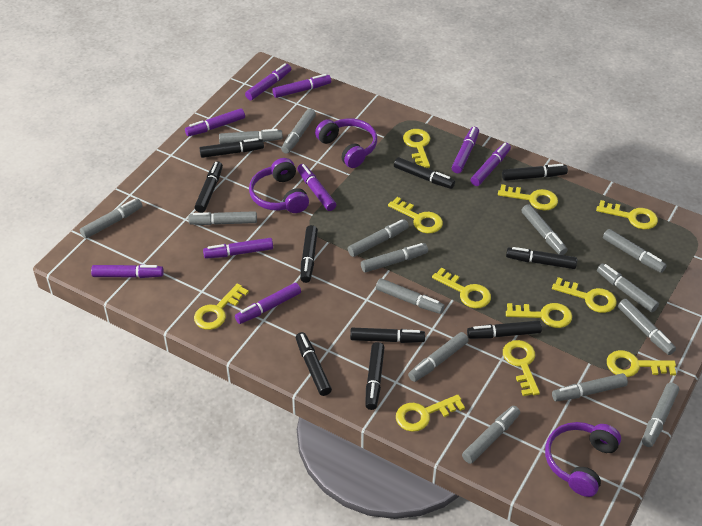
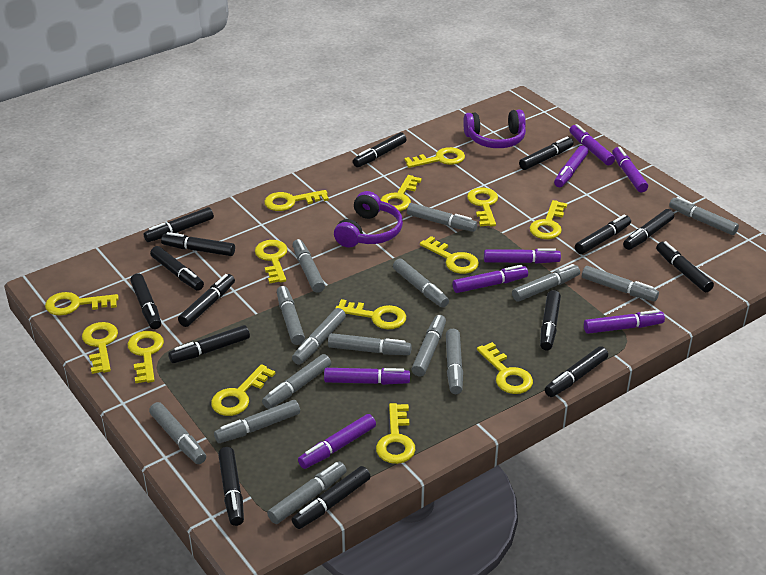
black marker: [195,161,223,213] [199,138,264,158] [296,332,332,396] [300,225,318,283] [350,328,425,343] [365,342,384,410] [394,157,455,189] [467,321,542,339] [502,164,568,181] [506,247,577,269] = 10 -> [130,273,161,329] [144,207,214,242] [150,246,204,291] [161,232,235,256] [168,325,250,363] [178,274,235,327] [218,447,244,526] [292,466,371,529] [353,132,407,167] [519,136,574,170] [540,290,561,350] [545,346,608,397] [575,214,631,254] [623,209,674,250] [656,241,714,292] = 15
purple headphones: [249,158,309,213] [315,118,377,168] [545,422,621,497] = 3 -> [334,191,403,248] [463,109,526,148] = 2
purple marker: [91,265,164,278] [185,108,245,136] [203,238,273,259] [235,283,301,324] [245,63,291,100] [272,74,331,98] [297,164,336,211] [452,127,479,173] [471,143,511,186] = 9 -> [298,414,376,469] [324,368,410,385] [452,265,528,293] [484,248,561,264] [554,145,589,187] [569,124,615,165] [584,310,665,334] [612,147,648,192] = 8
yellow key: [194,283,249,330] [388,197,443,234] [396,395,465,432] [403,129,430,168] [432,268,491,309] [498,184,558,211] [503,340,540,396] [506,303,572,328] [552,277,617,313] [596,200,658,229] [607,350,676,377] = 11 -> [45,292,119,316] [82,322,118,374] [128,331,164,383] [211,364,275,416] [255,240,287,284] [264,190,329,211] [335,299,406,329] [376,403,416,464] [381,175,422,211] [404,147,465,168] [420,236,479,274] [467,188,498,226] [477,342,533,394] [530,200,567,239] = 14

